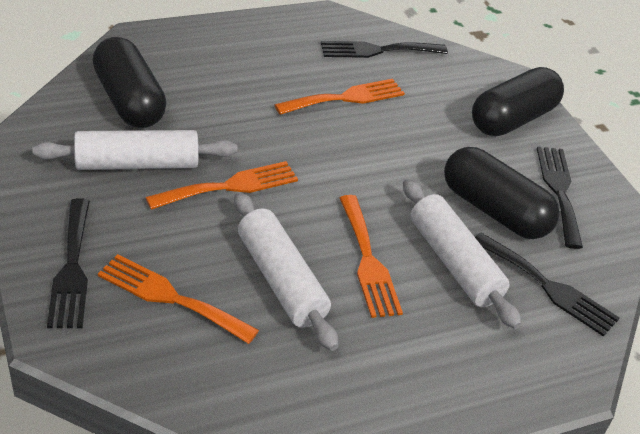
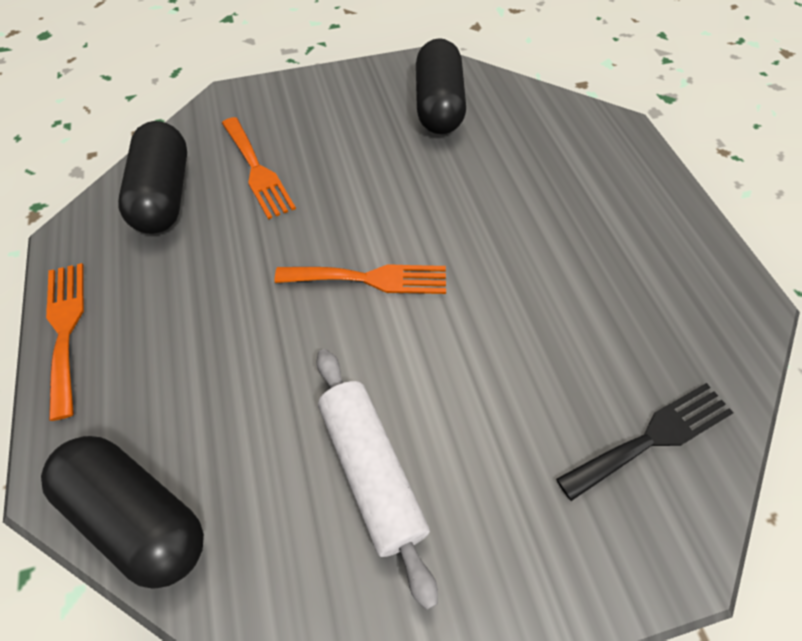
black fork: [47,198,90,328] [321,41,448,58] [475,233,620,337] [537,146,583,249] = 4 -> [556,383,734,501] = 1
orange fork: [98,254,259,344] [145,161,298,210] [275,79,405,115] [339,195,403,318] = 4 -> [46,263,84,421] [222,117,296,220] [275,264,446,294] = 3
white rolling pin: [32,130,237,170] [234,192,339,351] [403,179,522,329] = 3 -> [316,349,438,610] = 1

